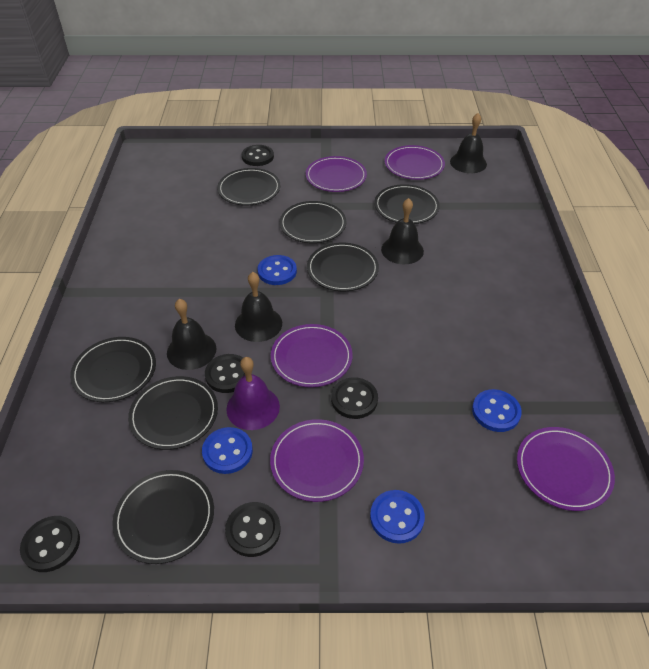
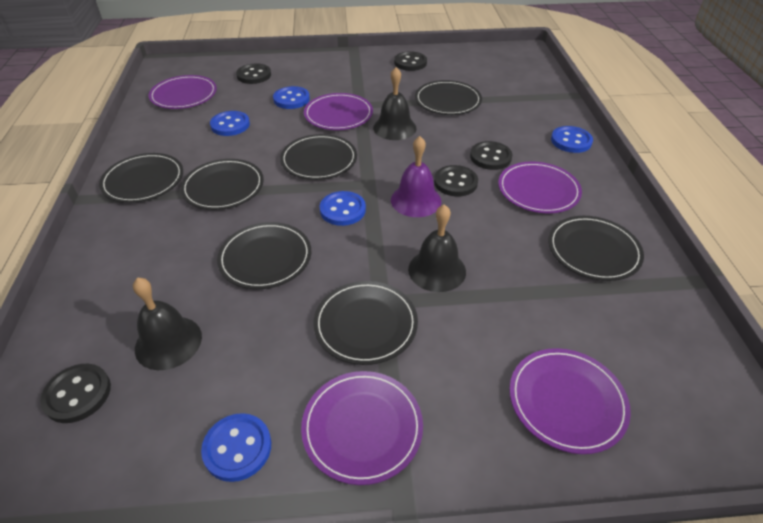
black bell: [167,299,216,370] [235,272,282,342] [381,198,424,264] [450,113,487,173] = 4 -> [133,277,202,370] [373,67,417,140] [408,204,466,292] = 3
blue button: [202,427,253,474] [257,255,297,285] [370,490,425,544] [472,389,522,432] = 4 -> [201,413,271,482] [210,111,250,136] [273,86,310,109] [320,191,366,226] [551,126,593,153] = 5

